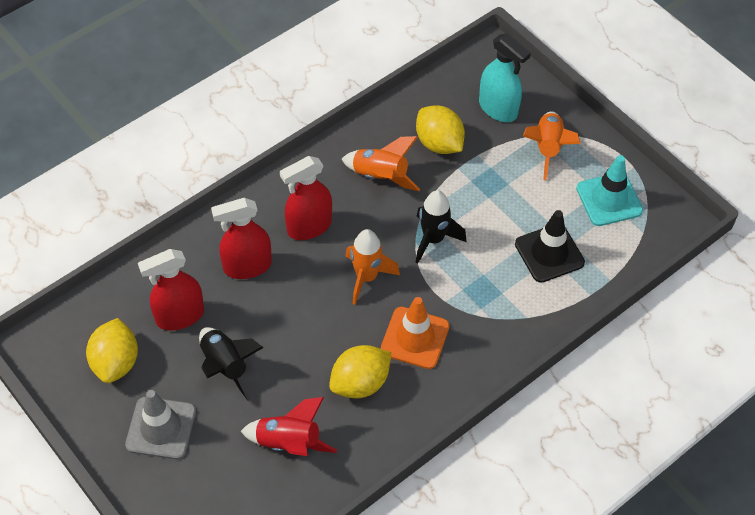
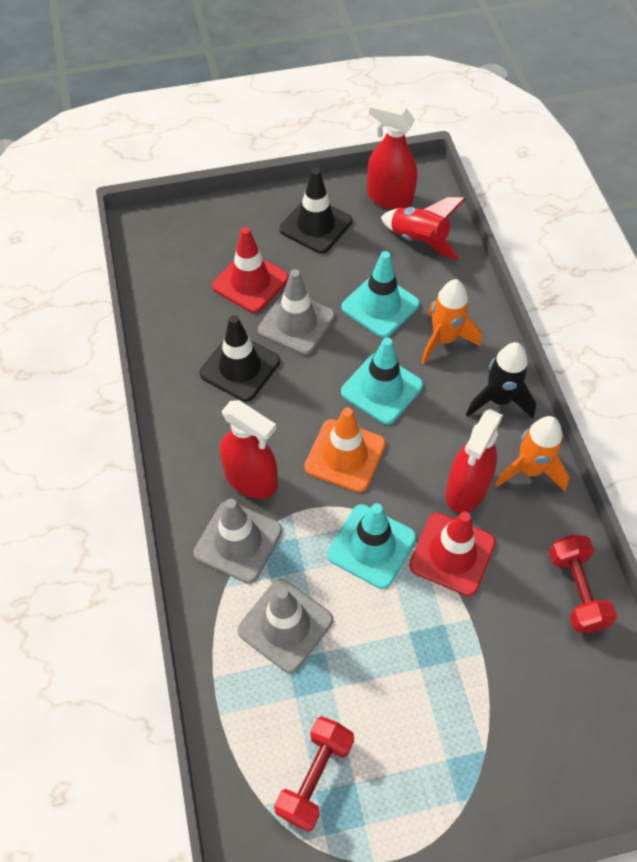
black rocket: [199,327,264,401] [415,190,466,264] = 2 -> [466,342,536,418] = 1
black traffic cone: [515,210,585,283] = 1 -> [199,315,280,402] [279,168,352,253] = 2
grey traffic cone: [125,390,196,459] = 1 -> [194,499,282,583] [237,579,333,673] [258,269,335,355] = 3
orange rocket: [342,136,420,191] [345,229,400,305] [523,111,581,180] = 3 -> [421,279,481,364] [495,416,569,491] = 2
red dumbbell: none = 0 -> [274,716,354,832] [549,535,617,633] = 2
red traffic cone: none = 0 -> [212,227,289,313] [409,512,496,596] = 2
turquoise spray bottle: [479,33,531,122] = 1 -> none = 0
turquoise traffic cone: [576,155,643,226] = 1 -> [327,503,416,589] [341,251,420,338] [341,337,423,425] = 3
yellow lemon: [86,318,138,383] [329,345,392,398] [416,105,465,154] = 3 -> none = 0

